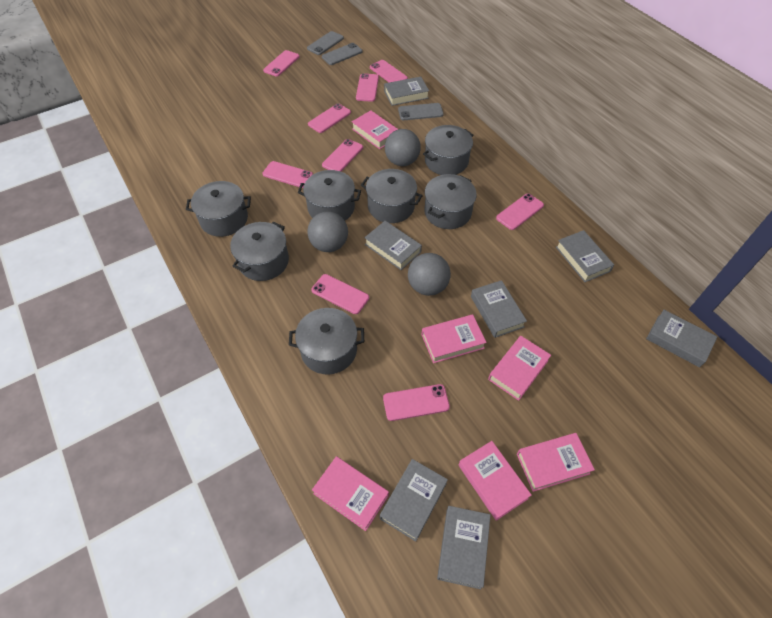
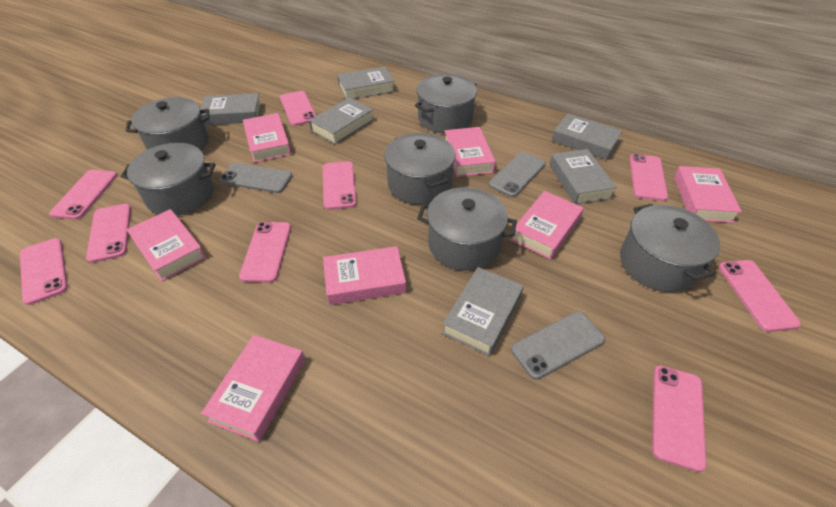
grey ball: [307,212,348,252] [385,129,421,166] [408,253,451,296] = 3 -> none = 0
grey book: [364,221,422,270] [380,459,448,541] [384,77,429,106] [437,506,491,589] [471,280,527,338] [556,230,614,282] [646,310,717,367] = 7 -> [200,93,262,125] [309,98,374,144] [337,66,395,99] [442,267,524,356] [549,149,617,204] [552,113,623,160] = 6
grey pot: [186,181,251,237] [230,222,289,281] [289,308,364,375] [298,170,361,220] [361,169,423,223] [423,125,474,175] [424,174,477,229] = 7 -> [121,143,215,216] [126,97,209,151] [384,133,455,204] [415,74,477,133] [417,187,517,271] [620,204,720,292] = 6
pink book: [312,456,389,531] [352,110,398,149] [422,314,487,363] [459,441,532,521] [488,336,551,401] [517,433,595,492] = 6 -> [127,209,206,281] [201,335,305,442] [243,113,291,163] [323,246,406,305] [445,127,496,177] [510,191,584,259] [674,166,742,223] = 7

